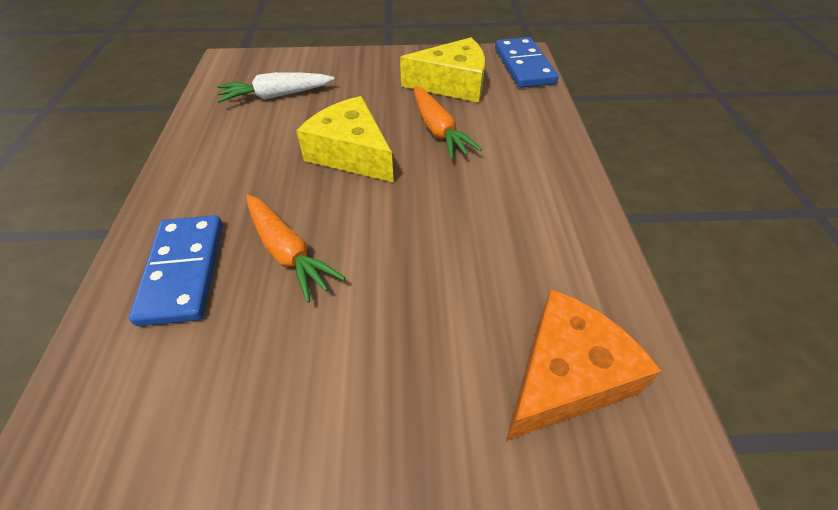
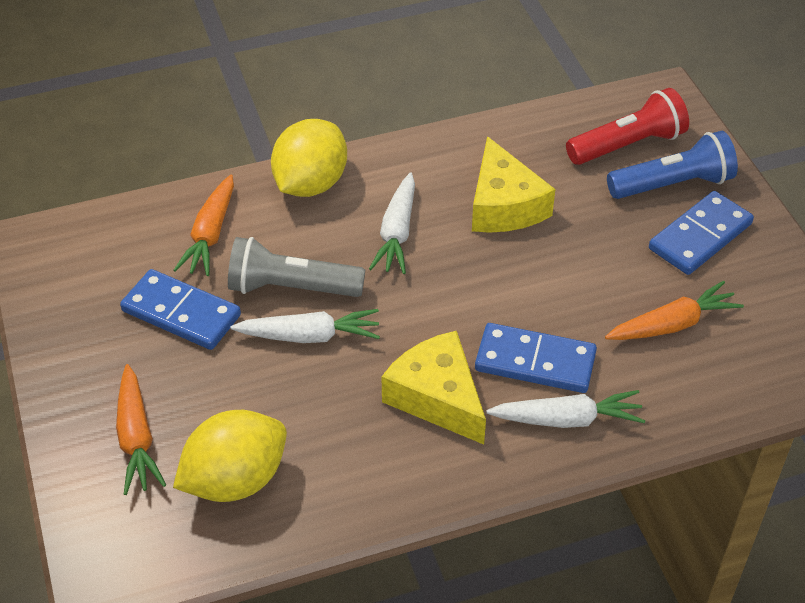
blue domino: [129,215,223,326] [495,37,559,88] = 2 -> [120,269,241,350] [475,323,597,393] [649,191,754,275] = 3
blue flashlight: none = 0 -> [607,131,738,199] = 1
grey flashlight: none = 0 -> [228,237,365,297] = 1
orange carrot: [246,195,346,303] [414,86,482,159] = 2 -> [116,364,166,495] [174,175,234,276] [605,281,744,340] = 3
orange cheese: [506,289,661,441] = 1 -> none = 0
red flashlight: none = 0 -> [566,88,689,165] = 1
white carrot: [217,72,334,103] = 1 -> [231,309,380,343] [369,172,415,274] [486,390,645,428] = 3
yellow lemon: none = 0 -> [173,410,287,502] [271,119,347,197] = 2

